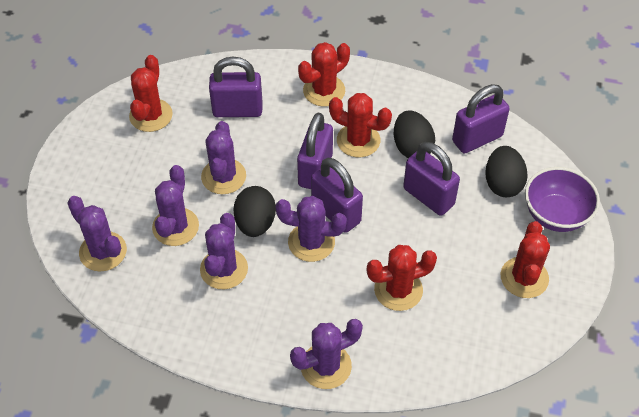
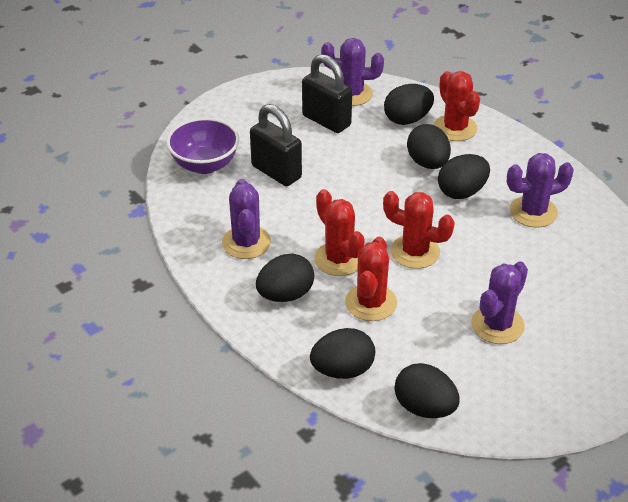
black egg: [233,186,276,237] [394,110,435,158] [485,146,528,197] = 3 -> [256,254,314,302] [310,328,375,379] [384,84,434,125] [394,363,459,418] [407,124,451,169] [438,154,490,199] = 6
black padlock: none = 0 -> [250,104,302,186] [302,54,352,133] = 2
purple cactus: [67,196,127,272] [152,165,199,246] [200,213,248,290] [201,121,246,194] [276,196,347,262] [290,319,363,389] = 6 -> [222,179,271,259] [321,38,384,106] [471,262,528,344] [507,153,574,228] = 4
purple padlock: [209,57,263,117] [297,112,333,189] [311,158,363,233] [403,142,460,216] [452,84,510,153] = 5 -> none = 0
red cactus: [129,55,173,132] [298,42,350,107] [329,93,392,157] [367,245,437,311] [501,221,550,298] = 5 -> [314,189,365,276] [345,237,397,321] [383,191,455,269] [434,71,480,141] = 4

